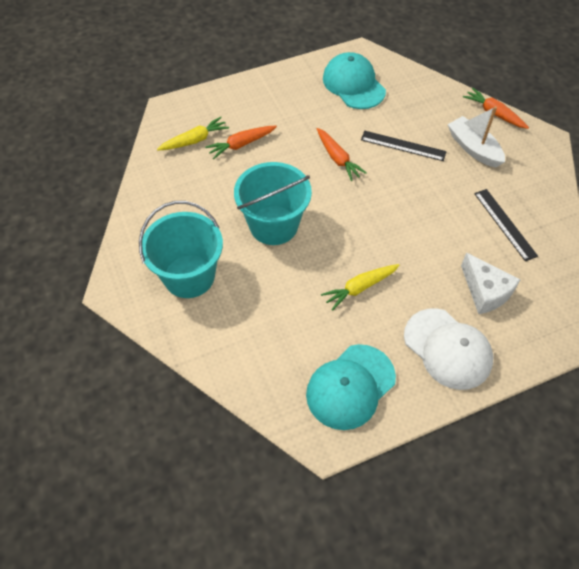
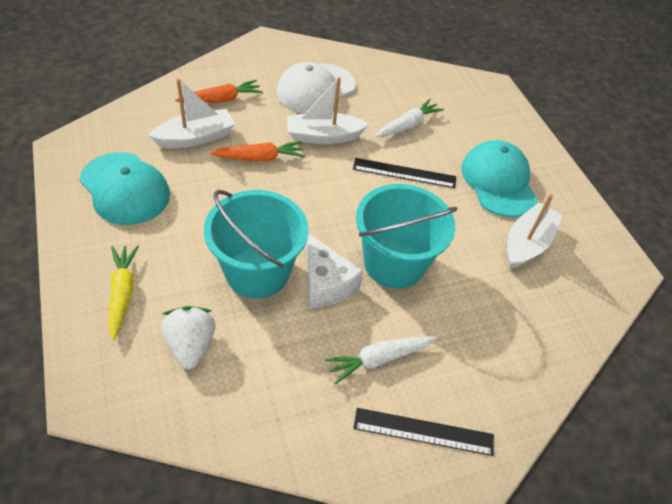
orange carrot: [205,126,277,159] [317,128,367,181] [463,88,529,129] = 3 -> [175,80,263,103] [210,141,305,161] = 2
white boat: [448,106,505,168] = 1 -> [148,78,235,148] [287,77,369,144] [507,194,563,268] = 3
white carrot: none = 0 -> [325,337,436,384] [375,99,444,137] = 2
white strawberry: none = 0 -> [162,306,215,369] = 1
yellow carrot: [157,117,229,151] [321,264,400,311] = 2 -> [108,245,139,341] = 1

